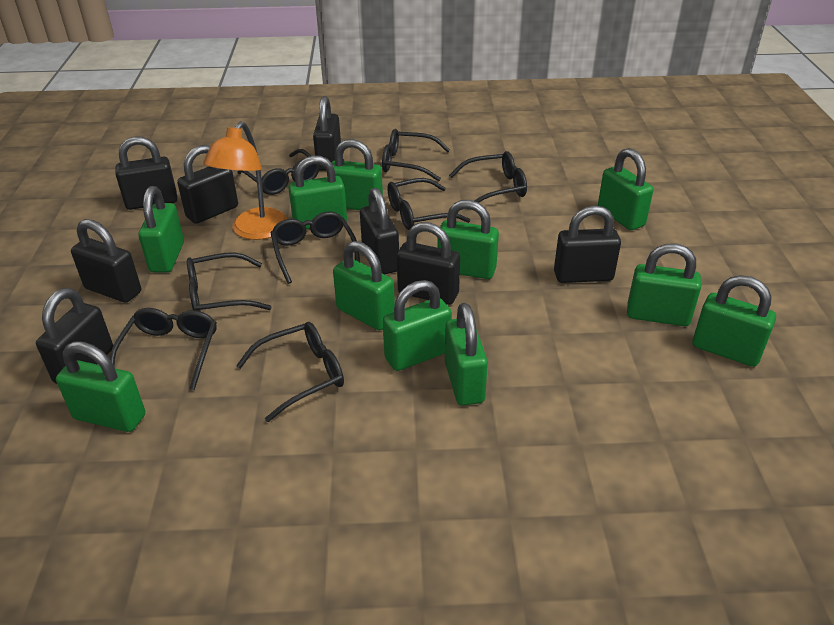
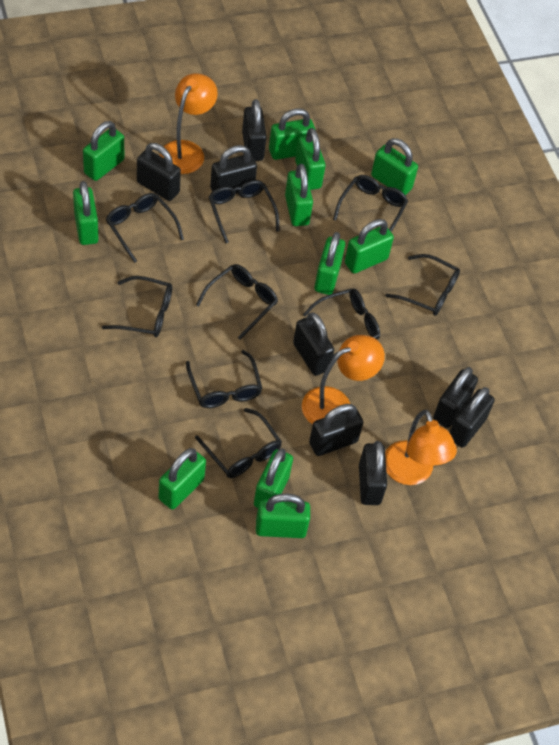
black glasses: [110,308,217,390] [187,252,272,311] [236,322,344,422] [238,149,319,195] [271,211,360,284] [382,129,450,181] [387,178,470,230] [449,151,527,203] = 8 -> [102,276,172,337] [106,193,184,263] [186,350,262,408] [195,408,282,478] [196,264,278,339] [208,180,280,243] [303,288,380,357] [333,175,408,232] [385,254,460,316] = 9
orange lamp: [203,121,287,240] = 1 -> [160,73,218,174] [302,335,385,425] [385,410,457,485] = 3

